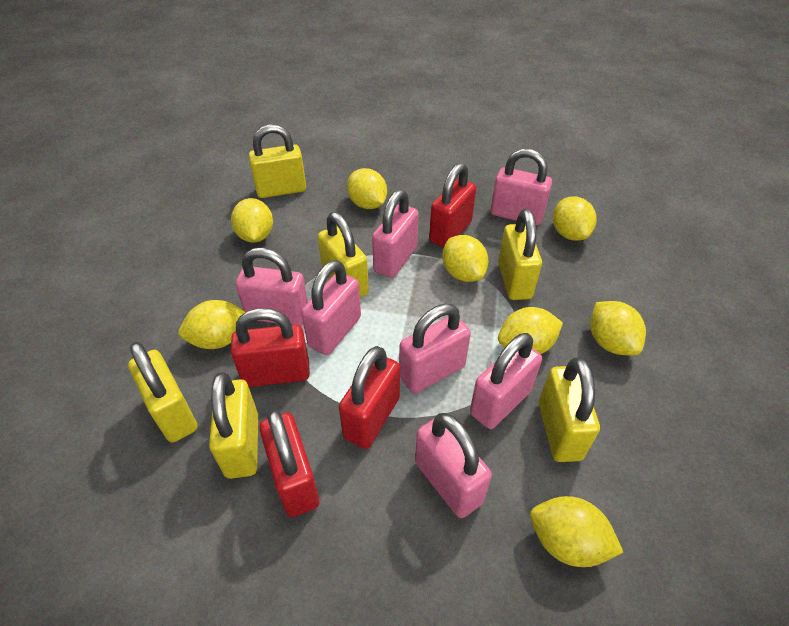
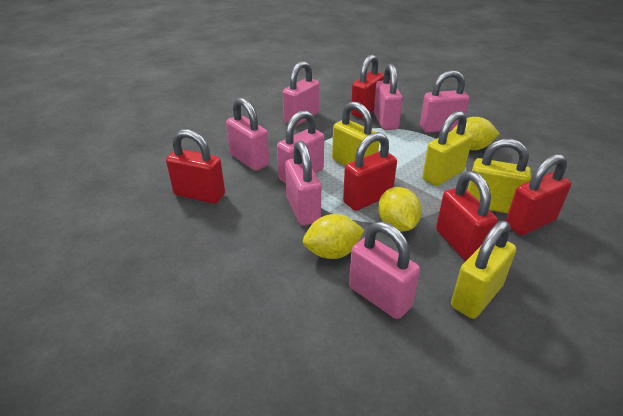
red padlock: [231,308,310,387] [259,409,319,517] [339,346,400,449] [429,163,476,247] = 4 -> [166,129,225,204] [343,132,397,211] [351,54,384,118] [436,171,498,261] [506,154,571,235] = 5
yellow lemon: [179,300,246,349] [231,198,273,243] [347,168,387,209] [442,235,489,282] [498,307,563,354] [530,496,624,567] [553,196,596,241] [590,301,646,355] = 8 -> [303,214,364,259] [378,187,422,232] [453,117,500,150] = 3
yellow padlock: [128,342,198,443] [209,372,258,479] [249,124,306,198] [318,212,369,298] [498,209,542,300] [539,357,600,462] = 6 -> [332,101,379,166] [422,111,472,186] [451,221,516,319] [467,139,531,214] = 4

